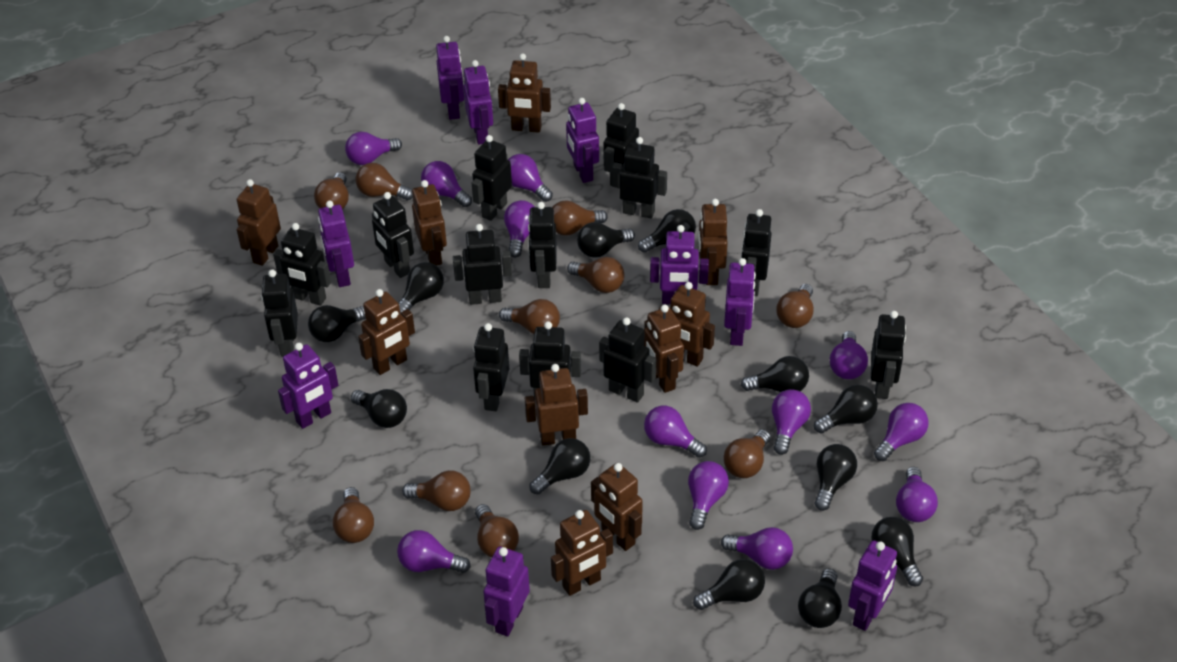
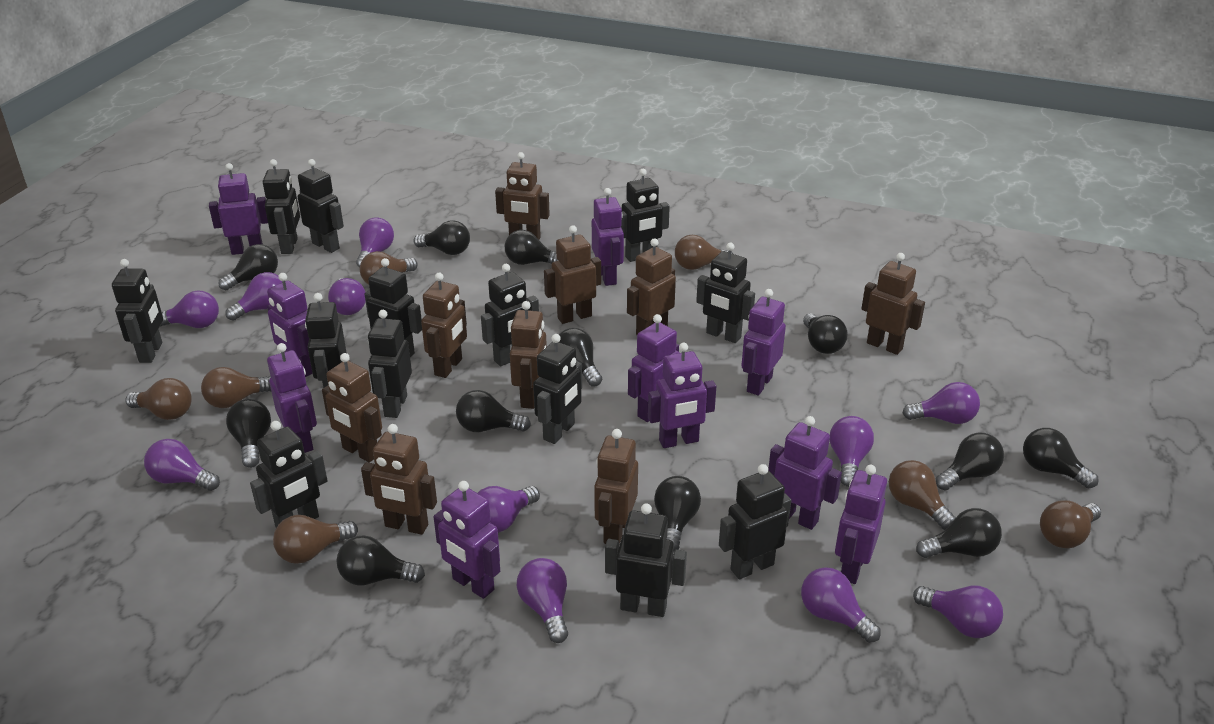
brown light bulb: [314,172,349,209] [333,487,374,543] [356,163,413,201] [402,470,471,511] [475,504,519,558] [499,299,560,334] [552,200,608,235] [567,257,625,293] [723,429,771,478] [776,284,814,328] = 10 -> [125,378,192,420] [201,367,271,408] [273,515,358,564] [360,251,418,285] [675,235,733,270] [889,460,956,530] [1040,500,1101,548] = 7
brown robot: [237,179,281,266] [358,289,415,375] [412,180,447,266] [498,53,551,133] [525,364,588,446] [551,510,613,596] [591,463,643,551] [644,305,684,393] [658,282,715,367] [698,199,728,285] = 10 -> [322,353,382,463] [361,424,437,535] [421,273,467,378] [495,152,550,240] [510,301,547,409] [544,225,601,324] [594,429,638,544] [627,238,676,335] [861,253,925,355] = 9
purple light bulb: [345,132,402,165] [397,530,471,573] [421,161,472,207] [504,200,535,258] [508,154,553,202] [644,406,707,458] [688,461,729,530] [721,527,793,570] [772,389,811,455] [830,331,868,379] [874,403,929,461] [896,467,938,522] = 12 -> [144,439,220,491] [160,290,219,328] [225,272,282,321] [328,278,366,315] [356,217,394,268] [478,486,540,533] [517,558,568,643] [801,567,881,643] [830,416,874,487] [903,382,980,424] [913,585,1003,638] = 11
purple robot: [278,343,338,429] [318,201,354,287] [436,36,464,120] [464,60,493,145] [483,546,530,636] [566,98,599,183] [650,225,709,304] [724,258,756,346] [848,540,897,631] = 9 -> [209,163,268,255] [267,273,313,377] [267,343,317,453] [433,481,500,599] [592,188,624,286] [628,314,680,422] [648,343,716,448] [741,289,786,396] [768,416,842,530] [835,465,887,584] = 10

